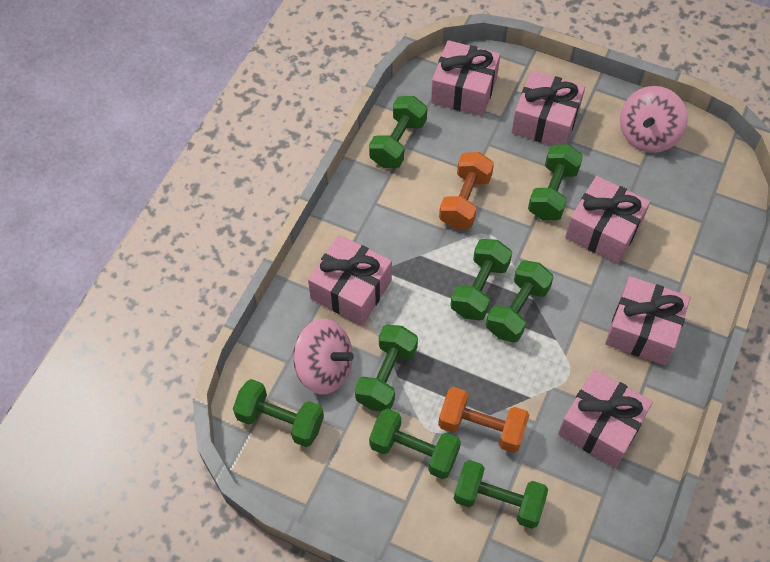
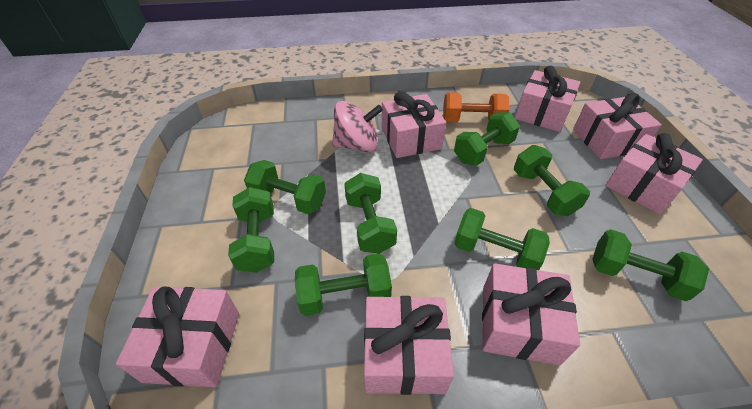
orange dumbbell: [438,387,529,453] [439,152,494,229] = 2 -> [443,92,509,122] = 1
pink gift: [308,235,392,325] [431,40,500,116] [511,70,585,145] [558,369,653,468] [565,176,650,264] [605,276,690,365] = 6 -> [116,286,239,387] [364,296,454,395] [382,92,446,158] [482,263,580,366] [515,66,580,132] [573,93,662,159] [605,133,703,214] = 7
pink spinning top: [293,319,354,394] [620,86,688,153] = 2 -> [332,101,383,153] = 1

